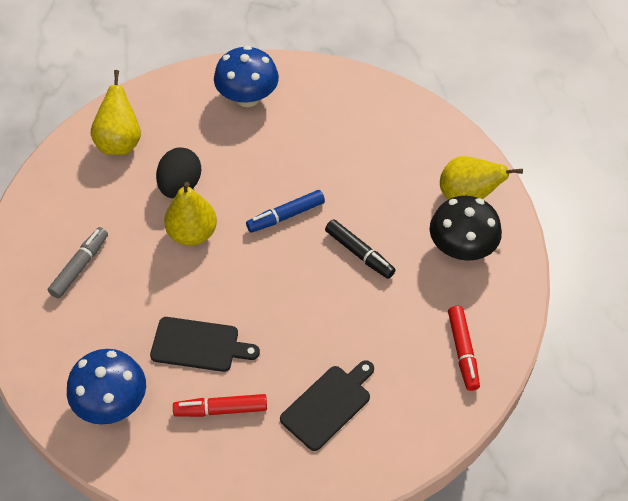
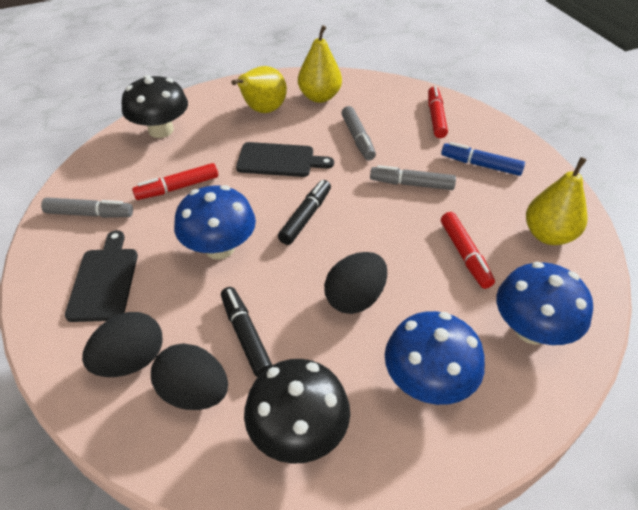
black egg: [156,147,201,198] = 1 -> [82,312,163,377] [151,343,228,410] [324,252,387,314] = 3
black marker: [325,219,396,279] = 1 -> [221,287,272,377] [278,180,331,245] = 2
black mushroom: [430,196,502,261] = 1 -> [121,75,188,138] [244,359,350,464] = 2
blue mushroom: [67,349,146,425] [214,46,279,107] = 2 -> [174,185,256,259] [385,311,485,405] [497,262,593,345] = 3
grey marker: [48,227,108,298] = 1 -> [41,198,133,218] [342,106,376,160] [370,165,456,190] = 3
red marker: [173,394,267,417] [448,306,480,391] = 2 -> [132,163,218,200] [428,86,448,138] [441,212,495,289] = 3

